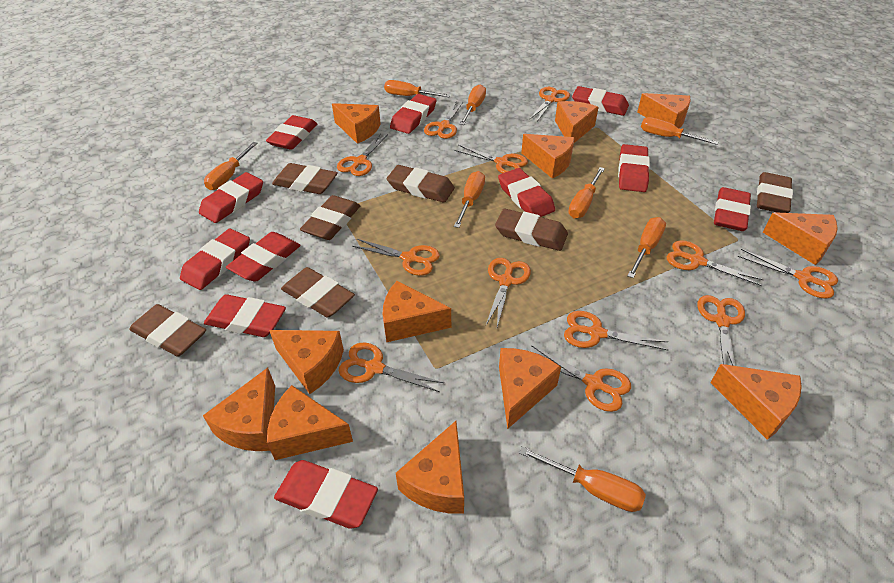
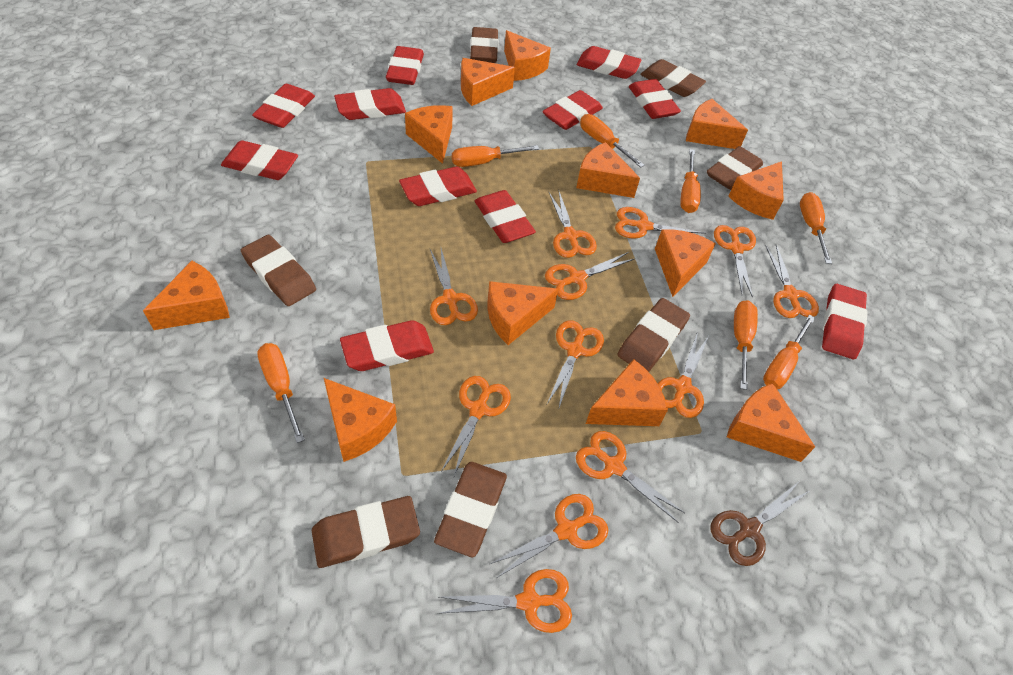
brown scissors: none = 0 -> [711,482,810,566] = 1
orange screwdriver: [204,142,258,190] [384,80,451,97] [454,171,485,228] [459,84,486,125] [519,446,646,512] [568,167,605,218] [627,217,666,278] [641,117,718,145] = 8 -> [257,343,305,443] [452,145,539,167] [580,114,645,168] [680,149,701,213] [734,300,758,390] [763,314,815,389] [800,192,832,264] = 7

